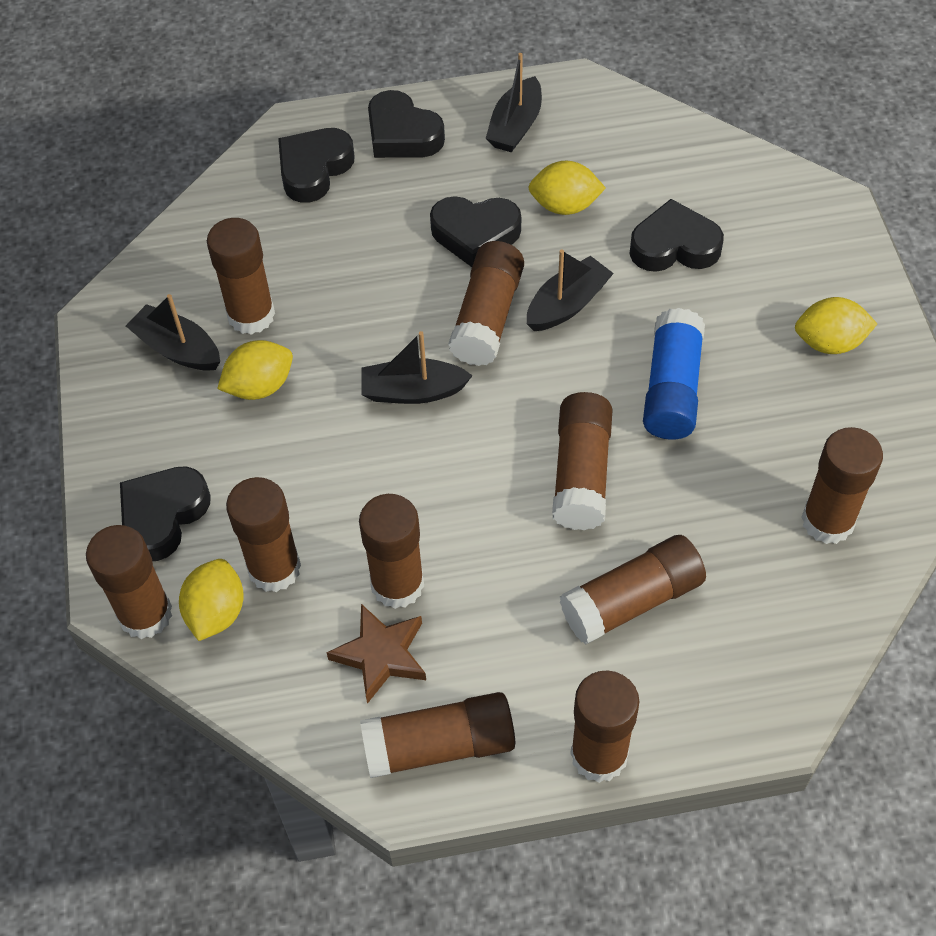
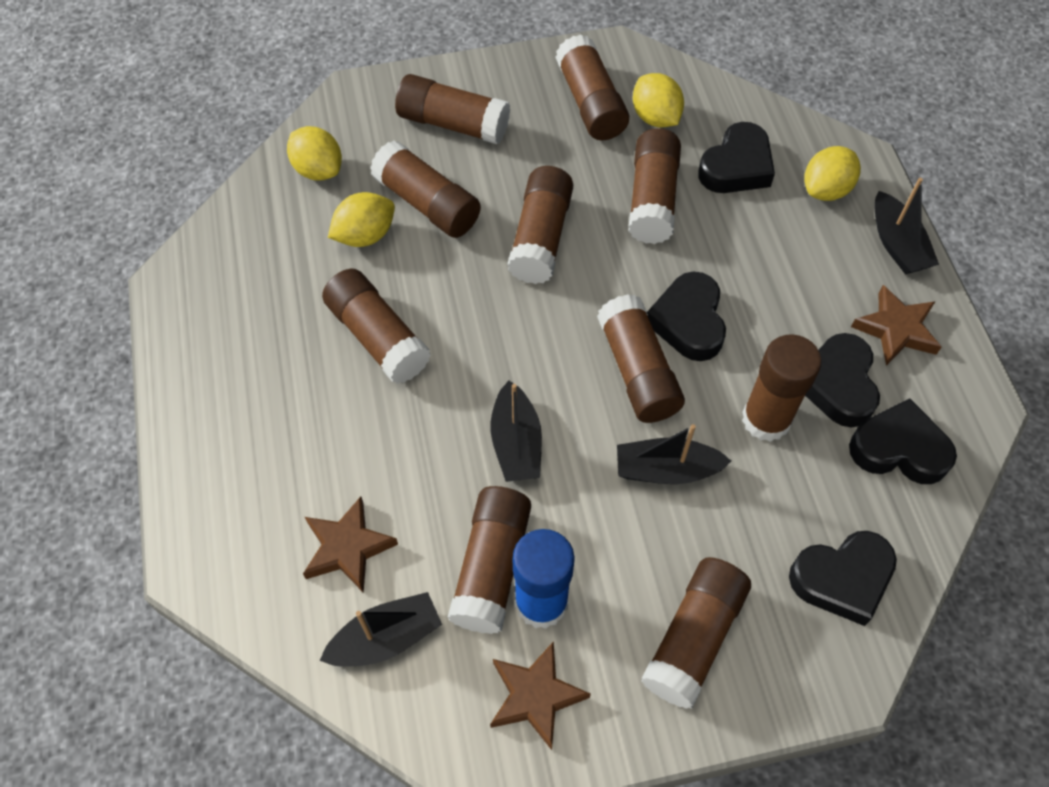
brown star: [326,604,426,704] = 1 -> [303,497,398,593] [490,641,591,750] [851,285,942,366] = 3

